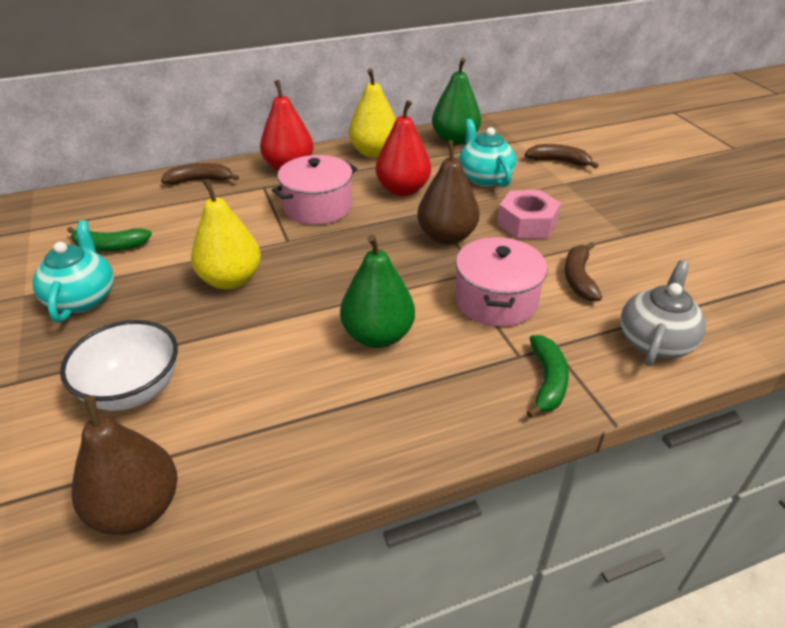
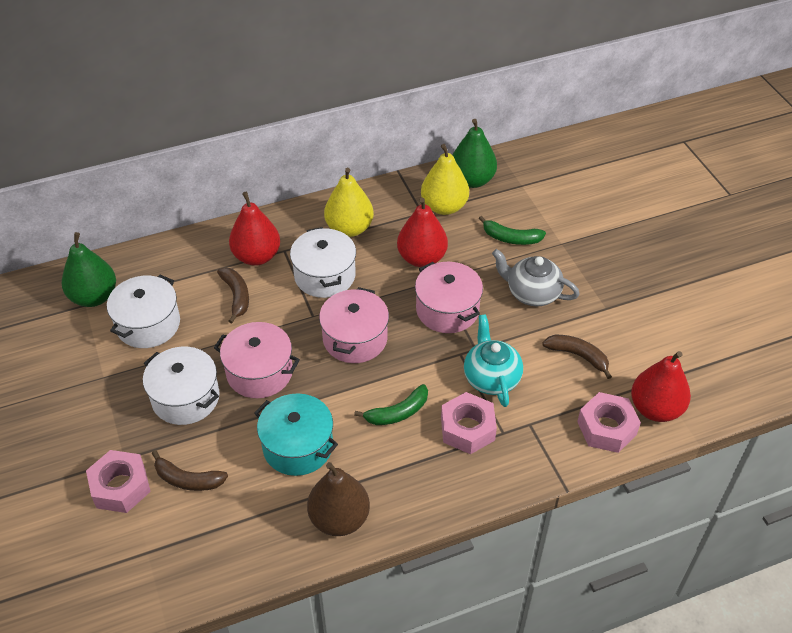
brown pear: [72,395,178,535] [417,140,480,245] = 2 -> [307,462,370,536] = 1
pink nut: [497,190,561,239] = 1 -> [86,450,151,513] [441,392,497,454] [577,392,641,453] = 3
pink pot: [272,155,357,225] [455,237,548,327] = 2 -> [214,322,300,398] [319,287,389,363] [415,262,483,333] = 3
red pear: [260,80,314,171] [376,100,431,196] = 2 -> [229,192,280,266] [397,198,448,267] [631,351,691,422] = 3
turquoise pot: none = 0 -> [254,394,338,476] = 1
turquoise teapot: [33,220,114,322] [459,119,516,187] = 2 -> [464,314,523,407] = 1
white bowl: [60,320,178,411] = 1 -> none = 0
white pot: none = 0 -> [107,275,180,348] [143,347,220,425] [290,227,356,298] = 3

